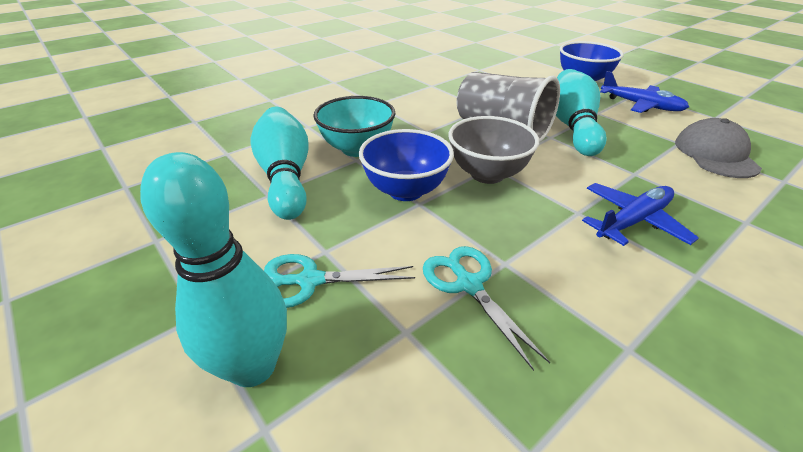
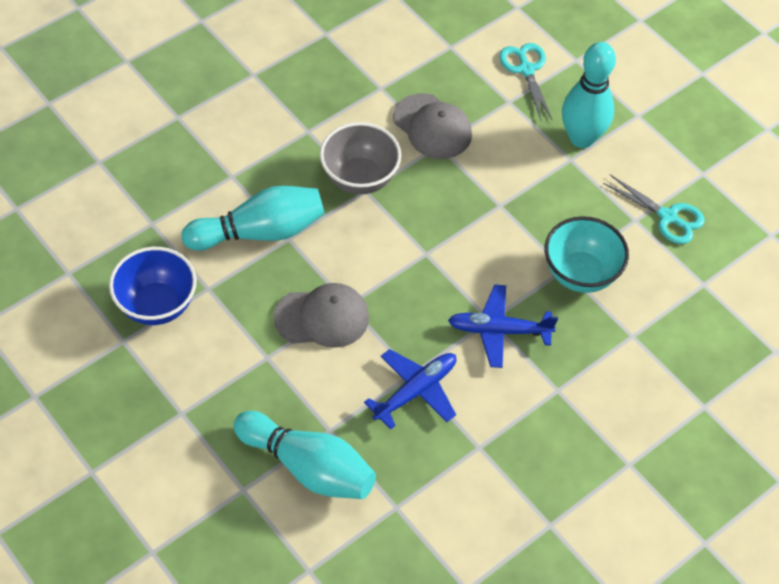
blue bowl: [359,129,454,201] [560,41,624,82] = 2 -> [109,247,197,325] = 1
grey cap: [675,118,762,178] = 1 -> [274,283,369,348] [393,93,472,159] = 2
grey cup: [457,72,560,142] = 1 -> none = 0

